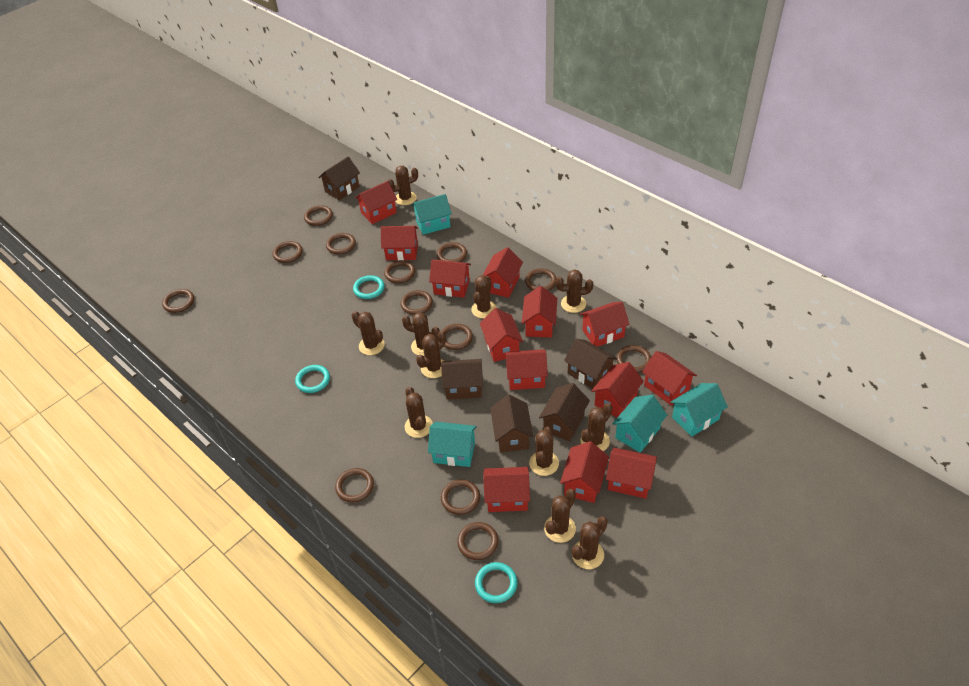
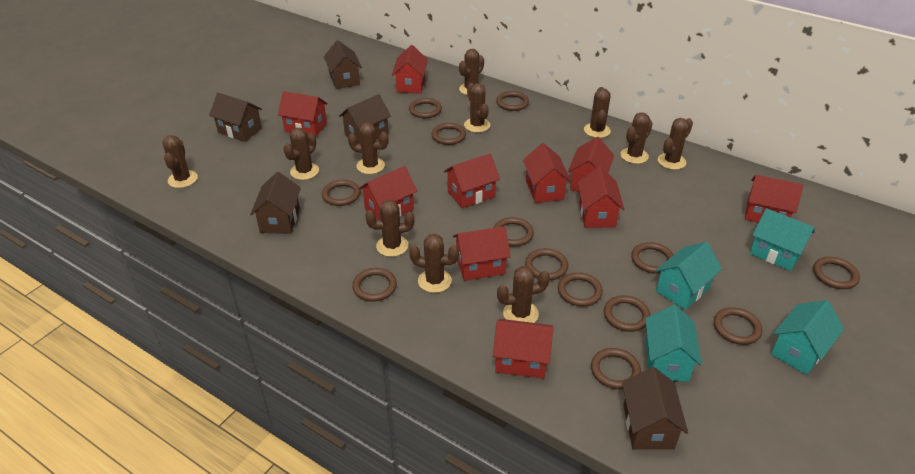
red house: [355,181,397,224] [381,226,418,260] [429,259,471,298] [480,308,523,362] [483,247,523,298] [483,467,530,512] [505,349,548,390] [522,286,557,338] [560,441,609,503] [580,302,630,347] [591,362,644,417] [606,447,657,499] [642,351,697,406] = 13 -> [278,91,328,137] [359,166,417,220] [392,45,428,94] [444,154,500,208] [453,226,511,281] [493,319,553,379] [523,143,571,203] [568,137,614,192] [577,167,624,228] [745,175,803,223] = 10
turquoise ring: [295,365,330,393] [353,275,384,299] [475,562,517,603] = 3 -> none = 0

